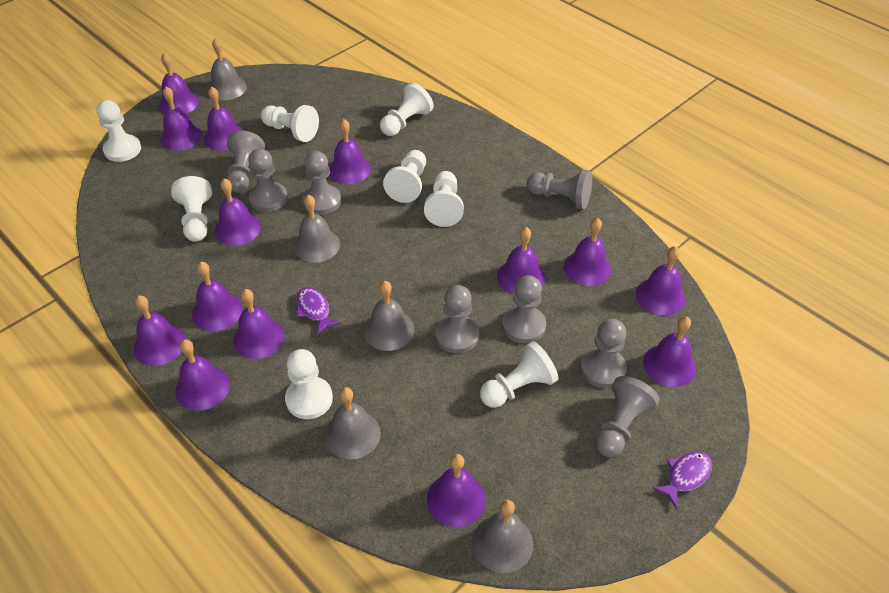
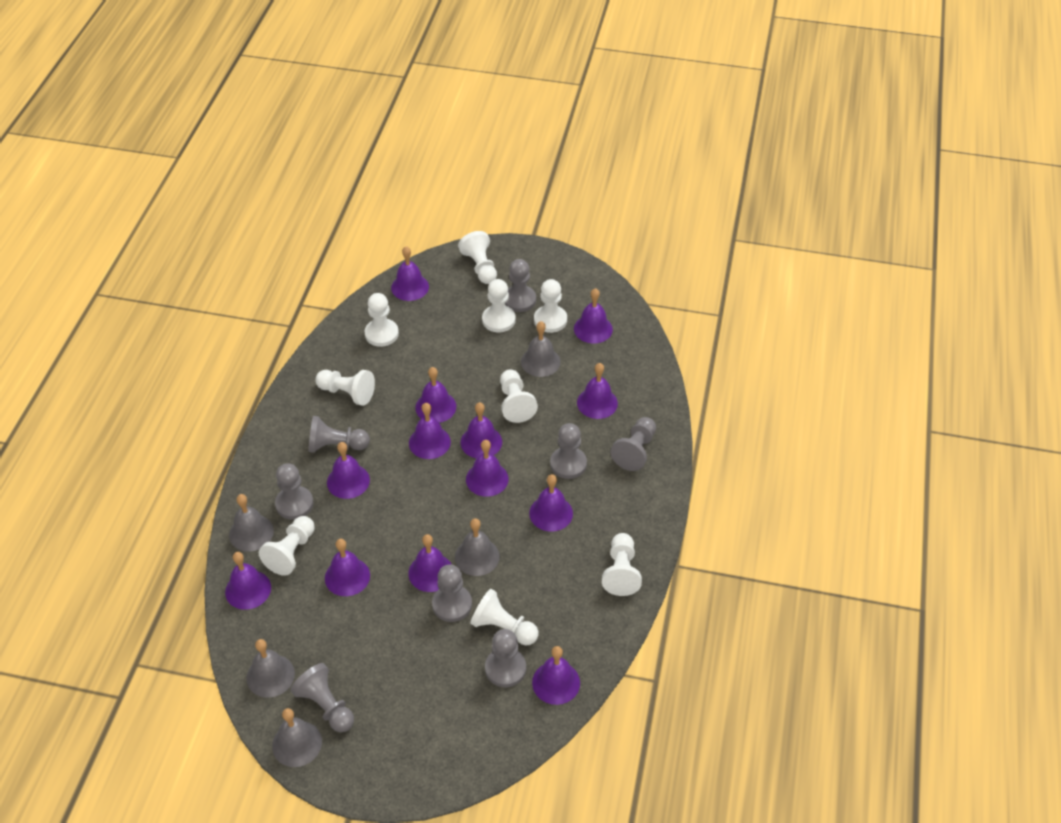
purple bell: [133,295,186,366] [159,53,199,114] [160,87,202,151] [176,339,230,411] [192,262,243,331] [204,87,244,151] [215,178,261,246] [233,289,285,359] [329,119,371,184] [427,454,486,527] [497,227,545,294] [564,218,612,286] [636,246,685,316] [643,316,696,387] = 14 -> [225,552,271,610] [325,539,370,596] [327,442,370,499] [391,246,429,301] [408,534,452,592] [409,403,451,459] [415,367,456,423] [460,402,502,458] [466,440,509,497] [529,474,573,532] [532,646,580,705] [574,288,613,344] [577,363,618,419] = 13
purple fish: [296,287,341,335] [652,451,712,508] = 2 -> none = 0
white pawn: [96,100,141,162] [171,176,212,242] [261,105,319,142] [285,349,333,419] [380,83,434,136] [383,150,426,203] [424,171,464,227] [480,341,558,408] = 8 -> [259,516,315,576] [316,370,375,406] [364,293,399,347] [458,231,497,284] [470,589,539,645] [482,279,516,332] [500,370,538,423] [534,279,567,333] [602,533,642,596] = 9

